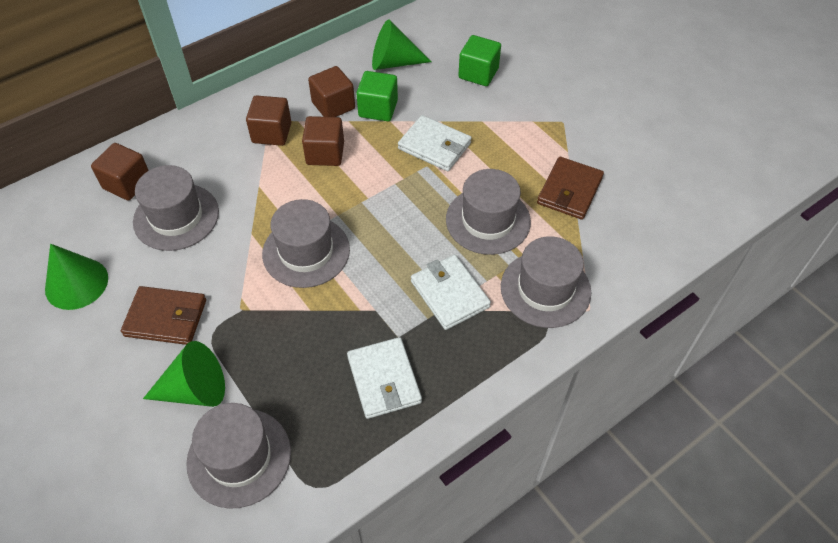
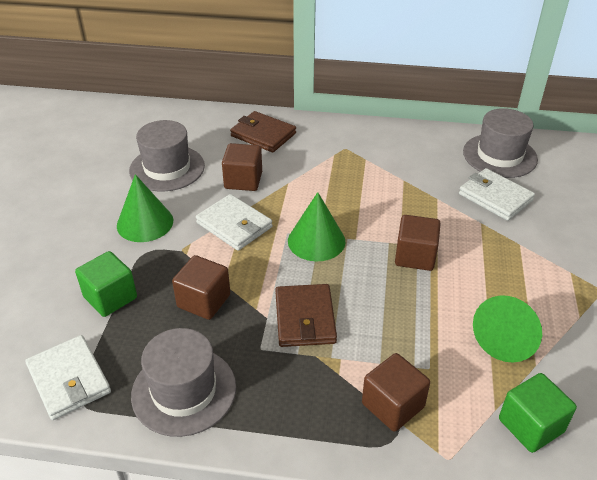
grey hat: [133,165,219,251] [186,403,291,509] [262,199,350,288] [446,169,531,255] [501,236,591,328] = 5 -> [129,120,205,192] [131,328,236,437] [463,108,538,178] = 3

